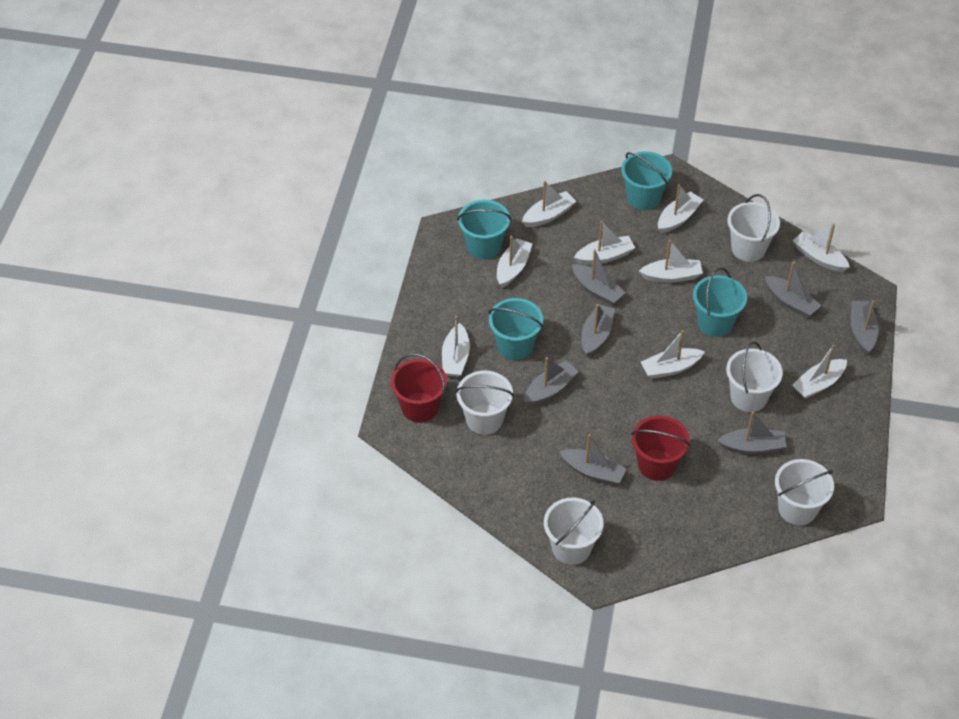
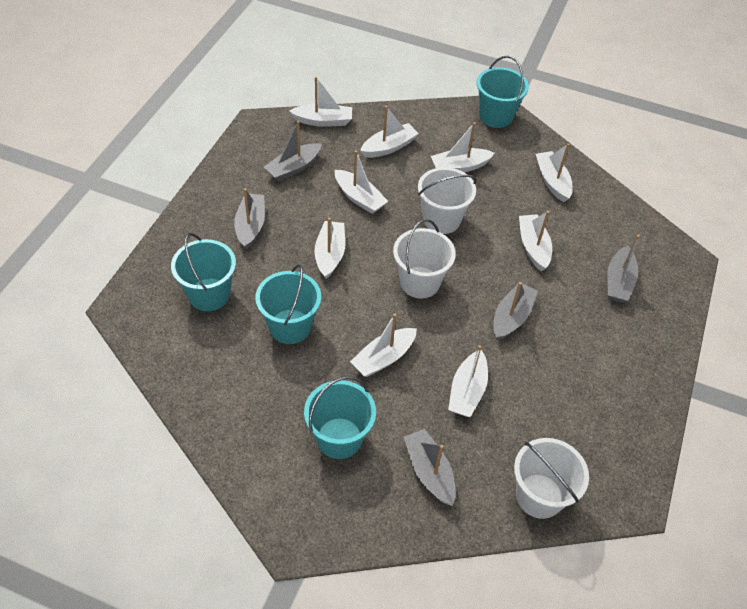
grey boat: [524,357,579,406] [559,434,627,485] [572,249,625,305] [582,304,615,357] [717,412,787,454] [765,262,821,318] [851,300,879,354] = 7 -> [234,188,265,250] [264,121,322,182] [404,429,456,506] [493,282,538,340] [607,235,640,303] = 5
red bucket: [391,354,447,423] [631,416,690,481] = 2 -> none = 0
white bucket: [456,371,514,435] [544,498,604,565] [726,341,783,412] [728,194,780,262] [775,459,834,525] = 5 -> [393,219,456,298] [418,167,477,234] [514,438,589,519] = 3

